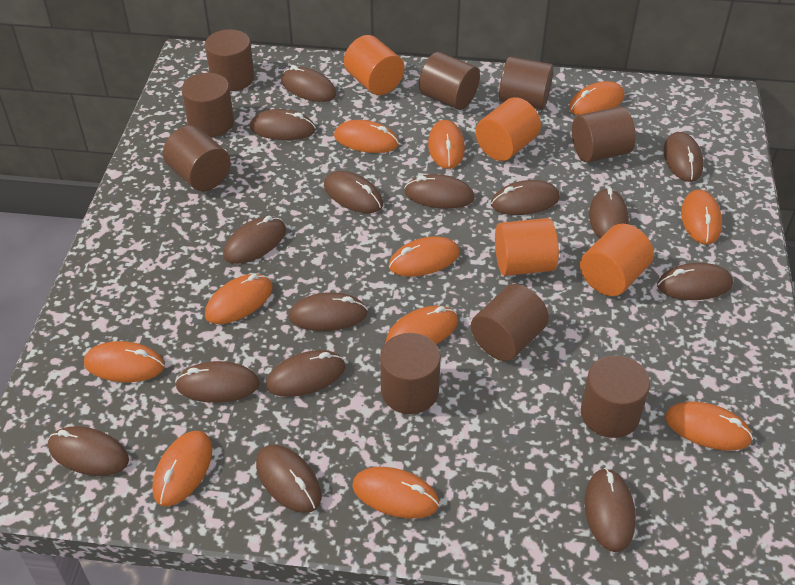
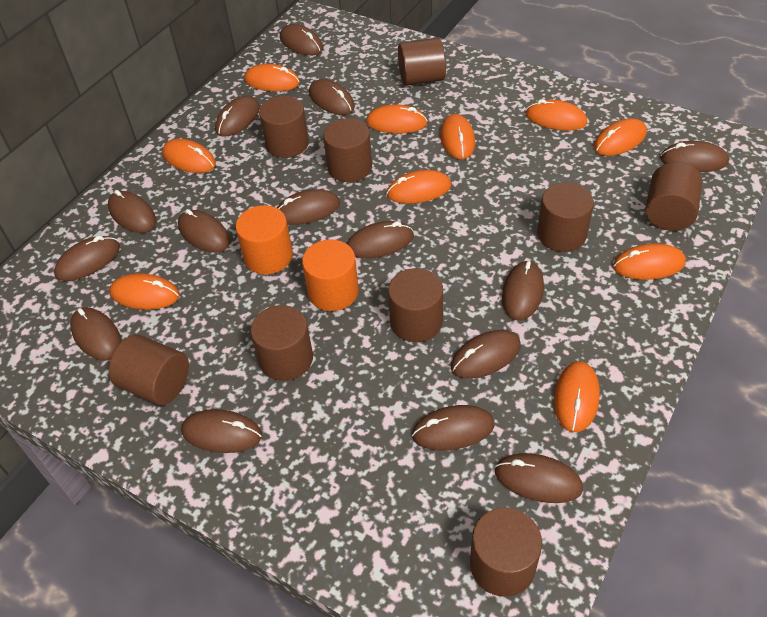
orange cylinder: [344,35,404,95] [475,97,541,161] [495,218,559,276] [580,224,654,296] = 4 -> [236,205,293,274] [302,240,359,311] = 2
orange mouse: [84,341,165,382] [152,431,213,507] [205,274,273,324] [334,120,399,153] [352,467,439,519] [386,306,458,344] [389,236,460,276] [428,120,465,169] [569,81,625,115] [665,402,753,450] [681,190,722,245] = 11 -> [109,273,180,310] [162,139,216,173] [244,64,300,91] [366,104,428,134] [386,170,451,204] [440,114,475,160] [526,99,587,131] [554,361,600,432] [594,118,647,156] [613,243,686,280] = 10

